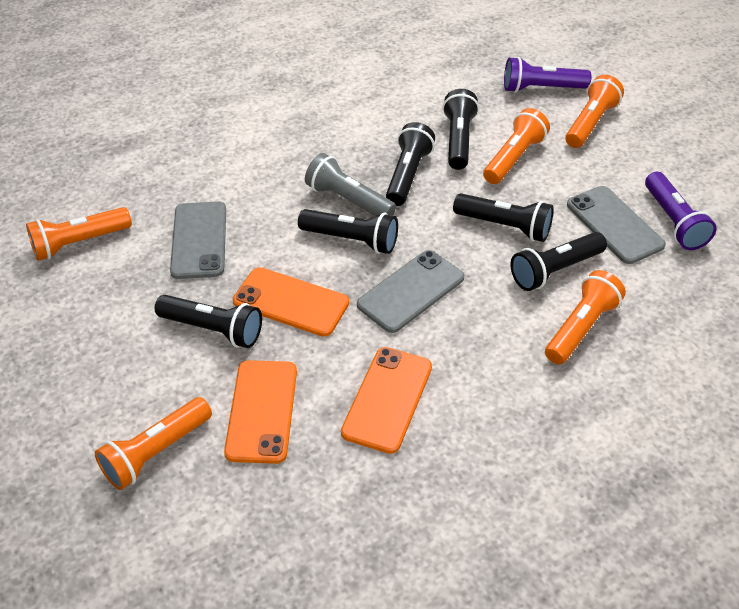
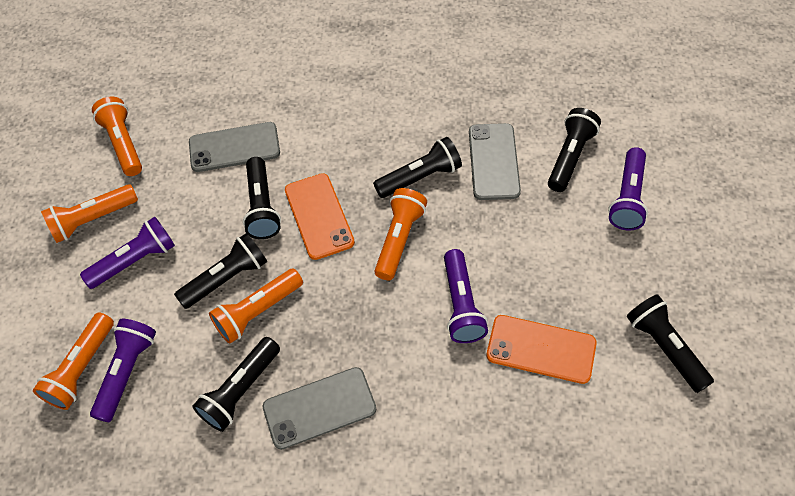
grey flashlight: [305,153,396,216] = 1 -> none = 0
orange phone: [224,360,297,464] [233,267,349,337] [341,347,432,454] = 3 -> [285,173,355,260] [486,315,597,384] = 2
purple flashlight: [504,57,591,93] [645,172,717,250] = 2 -> [80,217,175,289] [90,319,156,422] [444,249,488,343] [608,147,648,230] = 4

